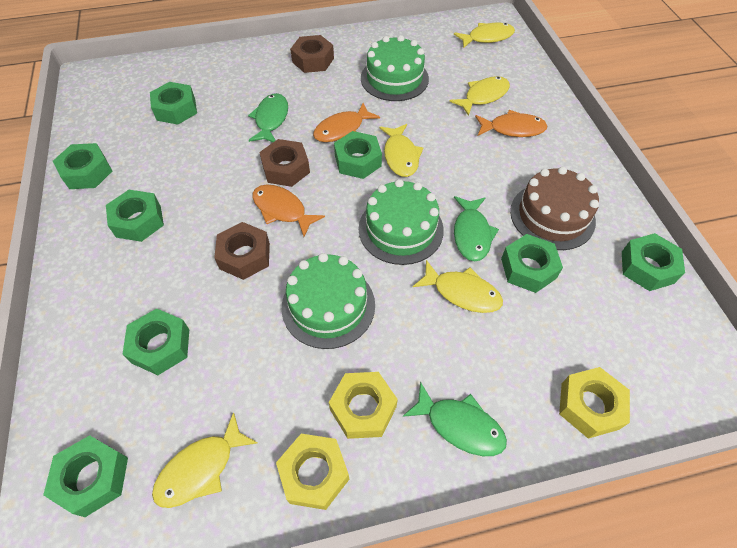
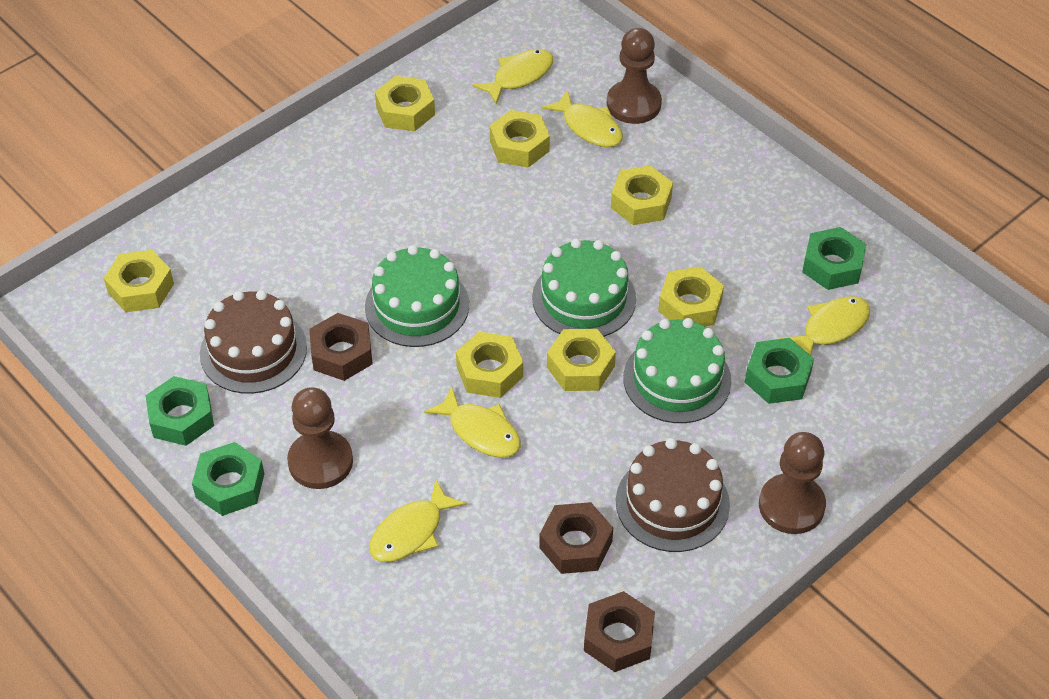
brown cake: [510,167,599,250] = 1 -> [200,290,307,394] [616,438,730,552] = 2
brown pawn: none = 0 -> [287,387,353,489] [607,28,662,124] [759,432,826,534] = 3
green fish: [248,93,288,142] [403,381,507,456] [454,196,499,262] = 3 -> none = 0
green nut: [43,435,128,517] [53,143,112,189] [106,190,164,242] [122,308,189,375] [150,82,197,125] [334,131,382,179] [501,234,563,293] [622,233,685,291] = 8 -> [145,376,214,446] [192,442,264,516] [745,338,814,404] [802,227,867,290] = 4
orange fish: [252,185,325,237] [313,103,380,142] [475,110,547,137] = 3 -> none = 0
yellow nut: [276,434,349,510] [329,372,398,439] [559,367,630,439] = 3 -> [104,250,174,312] [375,76,435,131] [456,332,523,398] [490,110,550,168] [547,329,616,391] [611,165,673,225] [658,266,724,326] = 7

